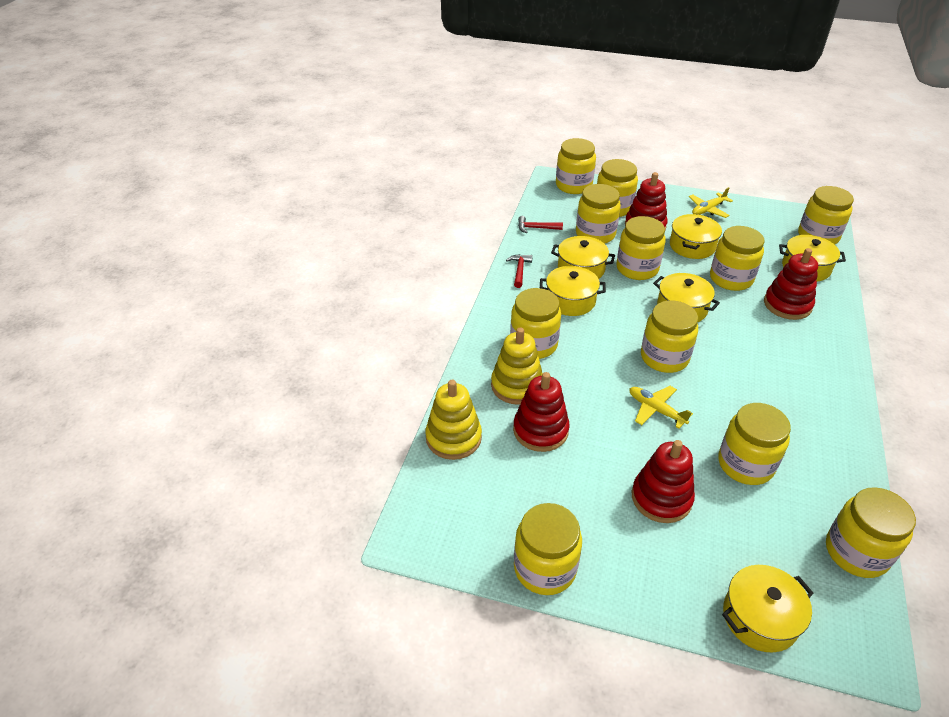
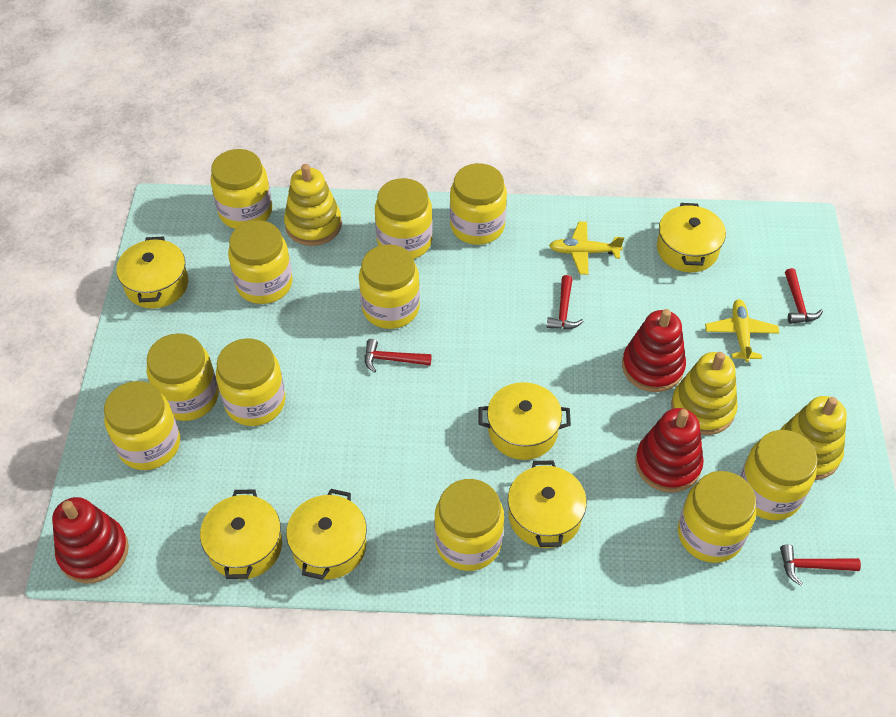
red hammer: [506,254,533,288] [518,216,563,233] = 2 -> [365,339,432,373] [546,275,584,329] [780,544,861,586] [785,268,823,324] = 4
red stacking toy: [513,372,570,452] [625,172,668,231] [632,440,695,523] [764,248,818,320] = 4 -> [52,497,129,583] [622,309,686,392] [635,408,704,492] = 3
yellow stacking toy: [425,380,482,460] [491,328,543,405] = 2 -> [284,164,342,246] [671,352,738,435] [780,396,847,480] = 3

